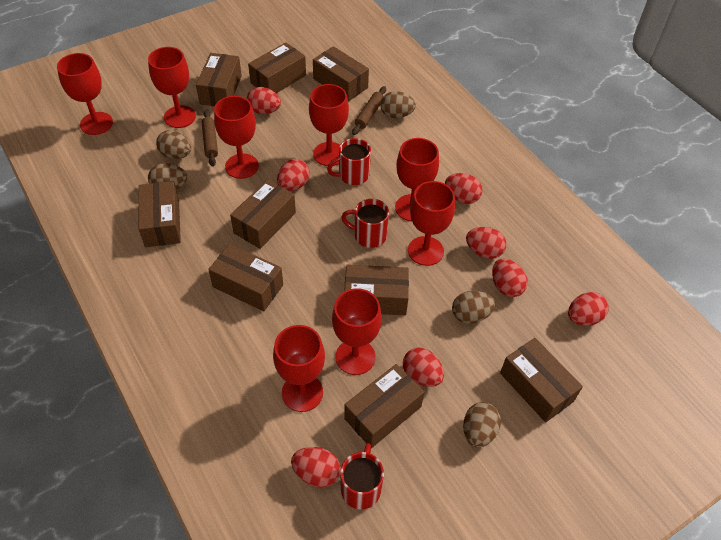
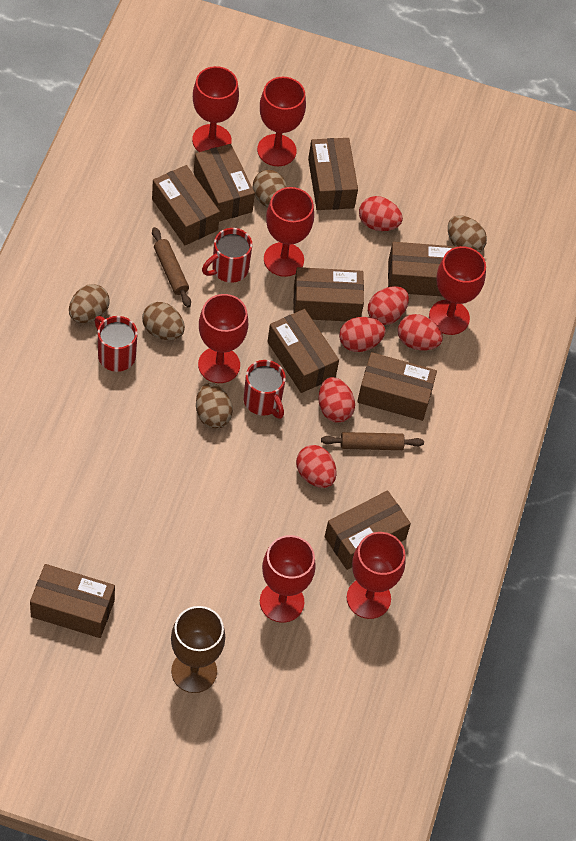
brown goblet: none = 0 -> [171,606,225,693] = 1
red egg: [247,87,281,114] [277,159,310,191] [291,447,341,488] [403,347,444,387] [445,173,482,204] [466,227,506,259] [492,258,528,297] [568,292,609,326] = 8 -> [296,445,337,488] [318,377,355,422] [339,317,385,352] [359,196,403,231] [368,286,409,325] [398,314,443,350] = 6
red goblet: [57,53,113,135] [148,47,196,128] [214,96,259,179] [273,325,325,412] [309,84,349,166] [332,288,382,375] [395,138,439,221] [408,181,455,266] = 8 -> [192,66,239,152] [198,294,248,383] [257,77,306,166] [260,535,316,623] [264,187,314,277] [347,532,406,619] [429,246,486,335] = 7

